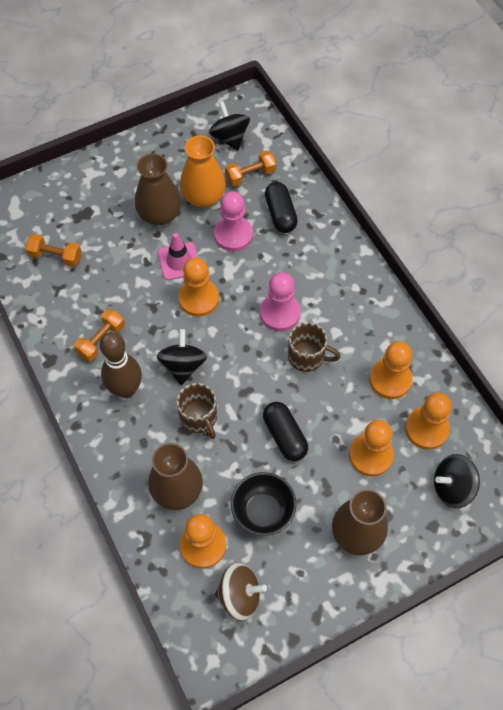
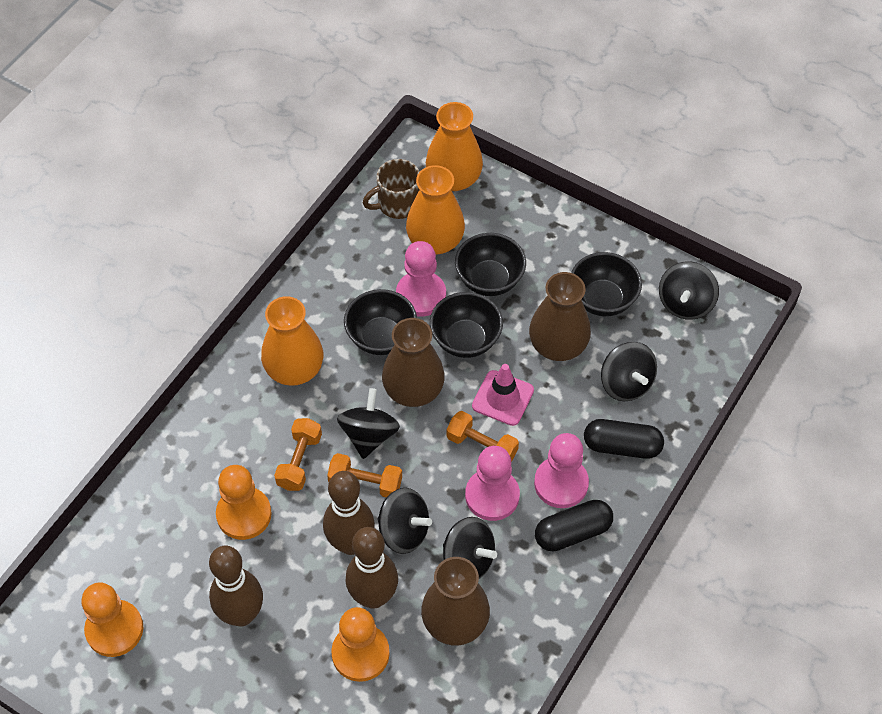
black bowl: [231,472,297,536] = 1 -> [344,289,417,355] [430,292,503,358] [455,233,526,296] [571,252,642,316] = 4
black spinning top: [157,329,207,385] [209,102,250,150] [434,454,480,508] = 3 -> [337,388,400,459] [377,488,432,554] [443,517,497,579] [601,342,657,401] [659,262,719,320] = 5
brown bowling pin: [100,332,142,398] = 1 -> [209,546,263,626] [323,471,375,555] [346,527,398,609] = 3
brown mug: [177,383,217,439] [288,322,340,372] = 2 -> [363,159,420,219] = 1
brown spinning top: [215,562,267,621] = 1 -> none = 0
orange pawn: [178,257,219,317] [180,514,226,569] [349,420,394,477] [369,341,412,399] [405,392,452,450] = 5 -> [81,583,143,657] [216,465,272,540] [331,607,390,682] = 3
orange vase: [180,135,226,207] = 1 -> [261,296,323,386] [406,165,465,254] [426,102,483,191] = 3
pink pawn: [214,191,253,251] [260,272,301,331] = 2 -> [396,241,446,317] [465,446,520,521] [534,433,589,508] = 3

